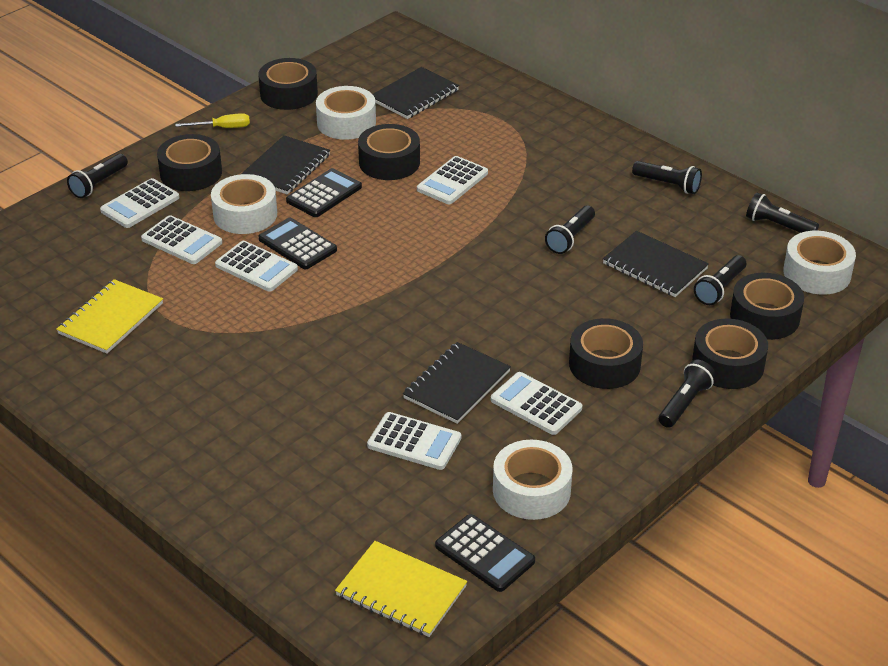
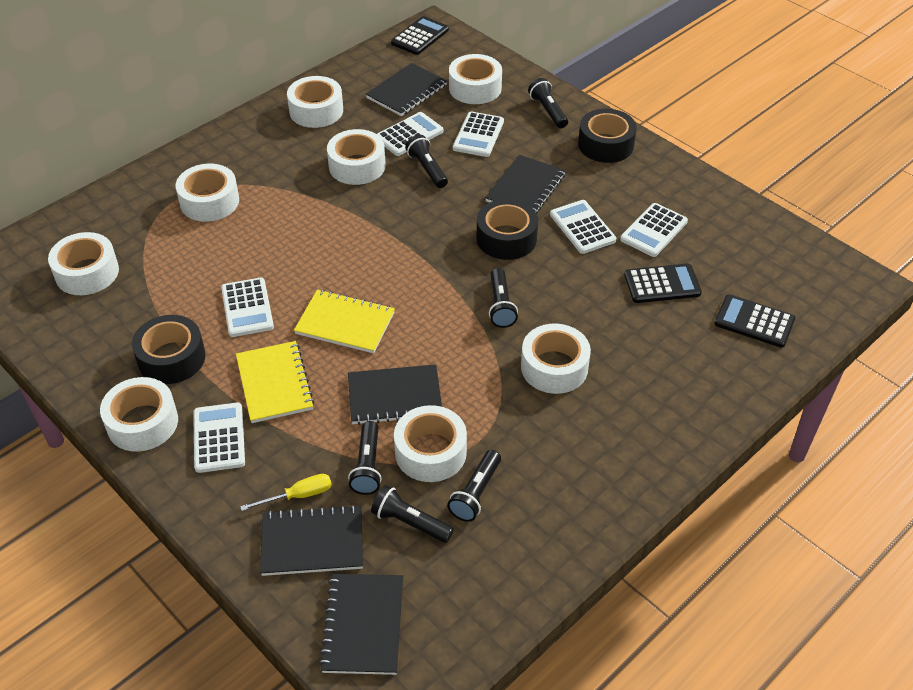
black notebook: [241,135,330,195] [373,67,459,119] [403,342,511,424] [603,231,709,297] = 4 -> [260,505,363,576] [319,574,403,675] [348,364,442,425] [366,63,447,116] [485,155,566,213] = 5
black tape: [157,134,222,191] [258,58,318,110] [358,124,420,180] [569,318,643,389] [692,319,768,389] [730,273,804,340] = 6 -> [132,315,206,384] [476,199,538,260] [578,109,637,163] = 3
white tape: [211,174,277,234] [316,86,376,140] [493,440,573,520] [783,231,856,295] = 4 -> [48,232,119,295] [100,377,178,452] [176,164,239,222] [287,76,343,128] [327,129,386,185] [394,405,467,482] [449,54,502,104] [521,324,591,394] = 8

